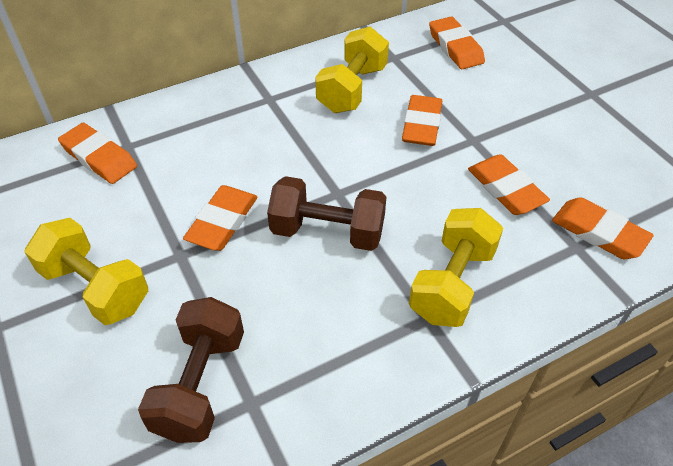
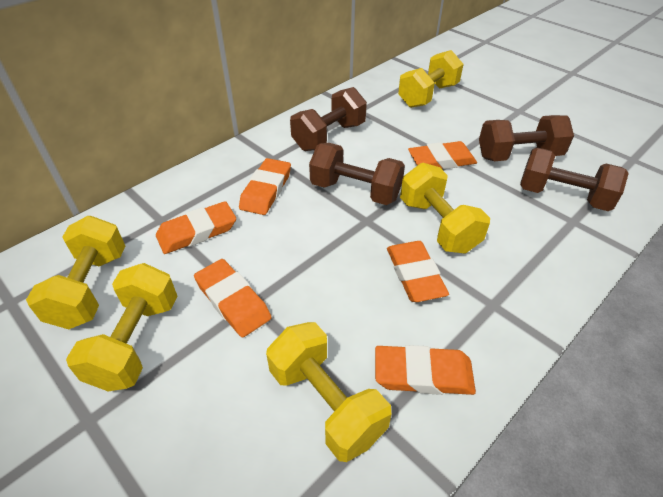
brown dumbbell: [138,297,244,443] [267,176,386,251] = 2 -> [290,87,367,151] [309,143,405,205] [479,115,574,161] [520,147,629,211] = 4
yellow dumbbell: [24,218,148,325] [315,27,389,113] [409,208,503,327] = 3 -> [26,216,125,329] [66,263,177,392] [266,322,391,462] [398,50,464,108] [400,163,490,254] = 5

